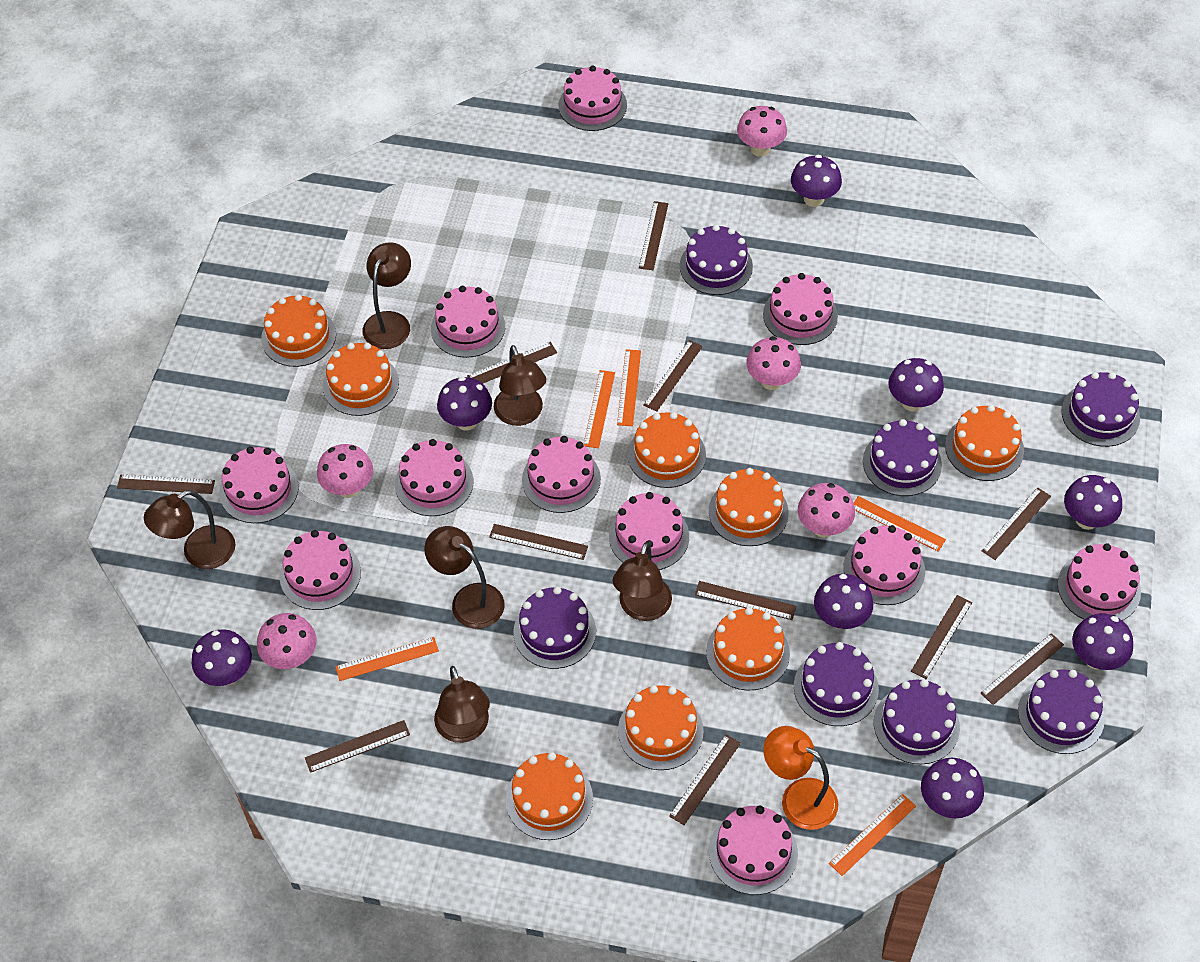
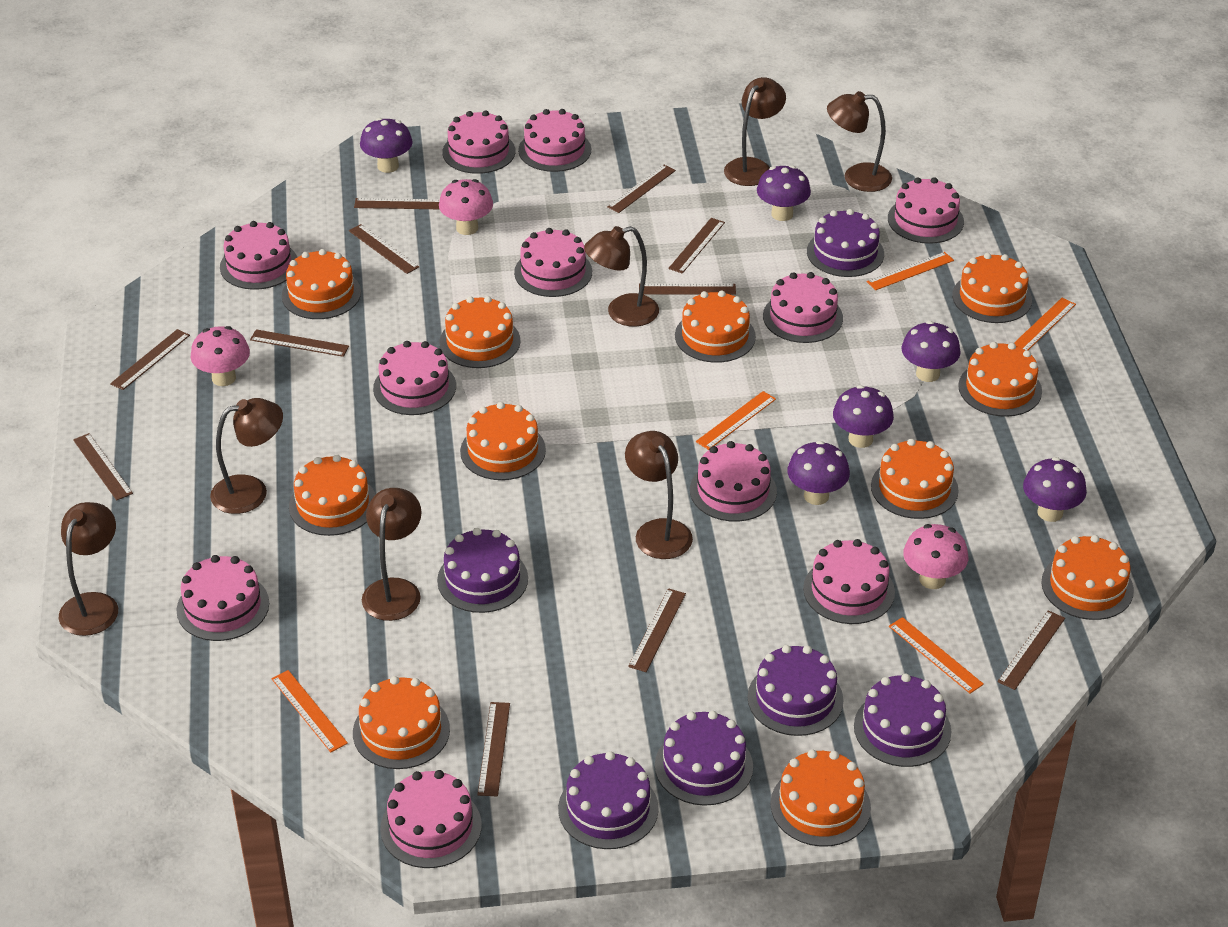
brown lamp: [144,490,235,569] [363,242,411,349] [424,526,504,629] [434,666,490,743] [494,345,546,426] [613,542,672,621] = 6 -> [59,502,118,636] [210,398,283,514] [362,488,422,621] [584,226,659,327] [625,431,693,559] [724,77,786,186] [827,91,892,192] = 7
orange cake: [261,294,336,367] [323,343,399,416] [506,752,593,840] [618,685,704,770] [628,412,706,488] [706,607,790,690] [709,468,789,546] [945,405,1024,481] = 8 -> [282,249,361,319] [289,455,376,536] [353,676,450,769] [439,296,521,368] [460,402,546,480] [675,290,756,363] [770,749,871,847] [871,439,959,519] [952,253,1032,323] [958,342,1042,417] [1041,535,1134,620] = 11
orange lamp: [764,726,838,830] = 1 -> none = 0
pink mushroom: [257,613,317,669] [317,444,373,498] [737,106,787,157] [746,336,801,390] [798,483,855,538] = 5 -> [191,326,250,386] [439,179,493,235] [903,524,968,589] = 3
purple cake: [513,587,596,669] [680,225,753,295] [794,642,879,726] [863,419,942,496] [874,679,960,764] [1018,669,1105,754] [1061,372,1140,447] = 7 -> [437,528,528,613] [558,751,659,849] [655,711,753,806] [747,645,844,736] [807,209,884,277] [854,674,951,767] = 6
purple mushroom: [192,629,252,686] [437,377,492,430] [791,155,842,207] [814,574,873,629] [888,358,944,412] [921,758,984,818] [1064,475,1122,530] [1072,613,1133,670] = 8 -> [360,118,413,173] [757,165,811,221] [787,441,850,505] [833,385,894,448] [901,321,961,382] [1023,457,1087,522] = 6

